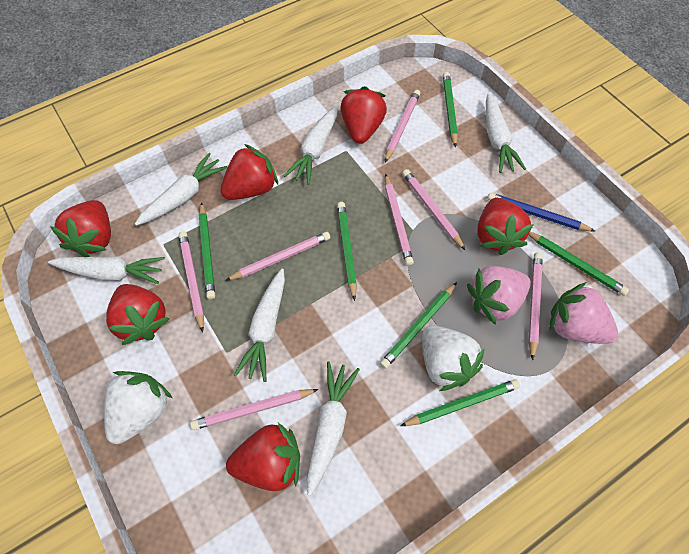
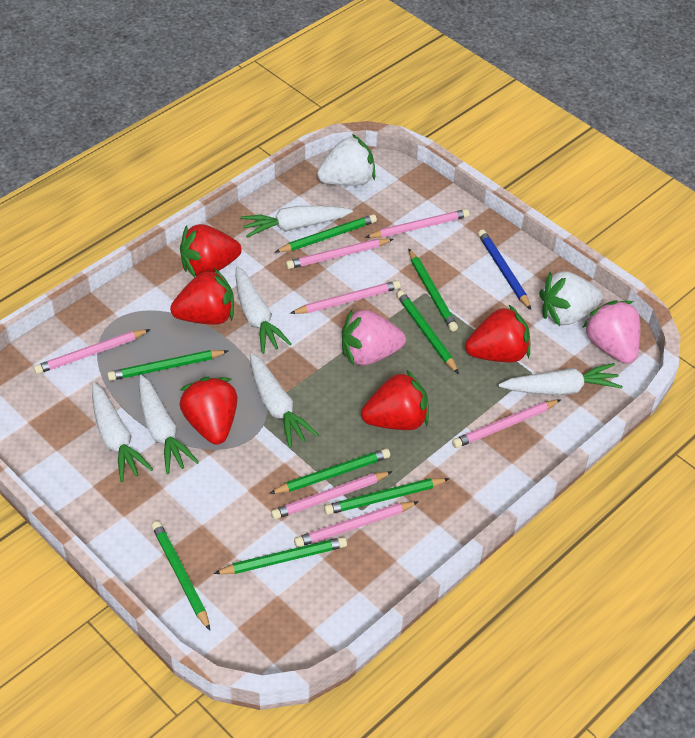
green pencil: [199,202,215,299] [337,202,357,301] [380,282,457,369] [400,379,520,426] [443,72,458,148] [529,232,629,296] = 6 -> [107,350,228,381] [152,521,210,631] [214,537,347,574] [269,449,390,494] [275,214,377,252] [324,478,450,515] [396,290,459,374] [409,249,458,331] = 8
red strawberry: [50,200,111,257] [106,284,170,345] [220,144,278,200] [226,423,300,491] [340,86,387,144] [477,198,534,255] = 6 -> [170,268,234,325] [179,377,237,445] [180,224,242,277] [361,370,429,430] [465,305,530,362] = 5

